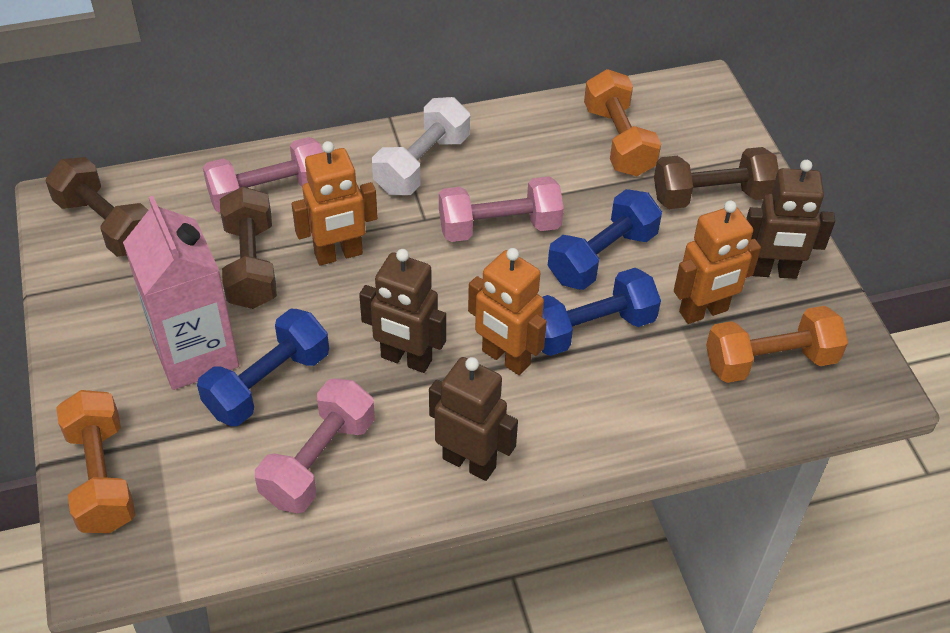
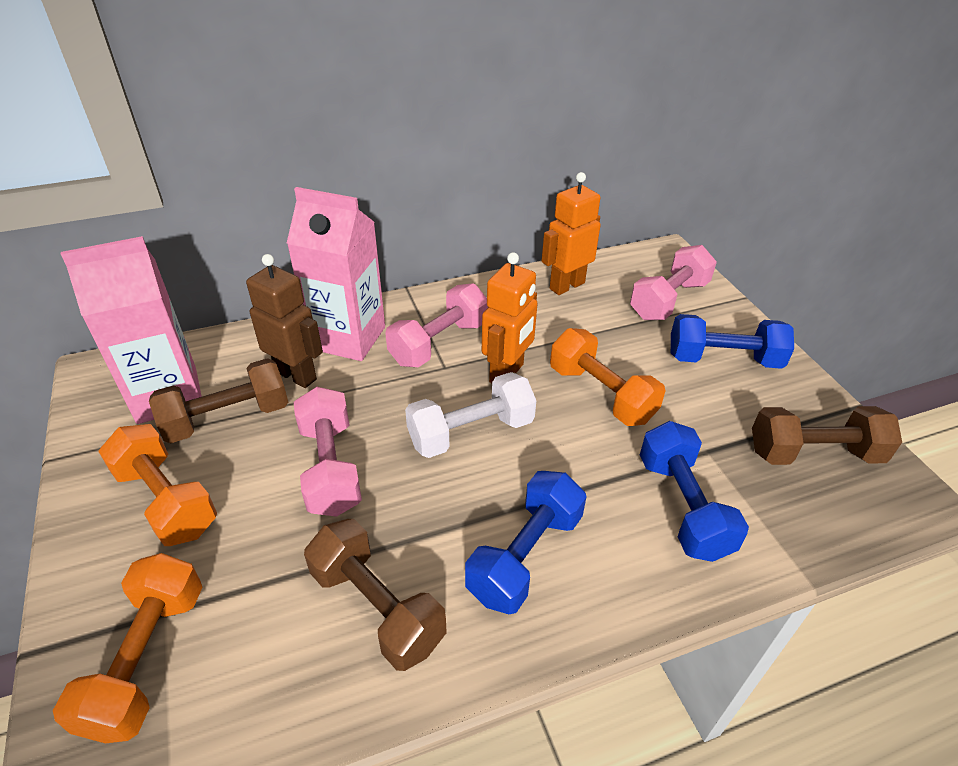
brown robot: [359,249,446,373] [429,357,518,481] [746,160,835,279] = 3 -> [246,254,323,388] = 1
orange robot: [292,141,378,265] [468,248,547,375] [674,201,761,324] = 3 -> [482,252,538,383] [542,172,600,295] = 2
pink carton: [123,196,239,390] = 1 -> [61,236,202,424] [287,187,385,361] = 2

